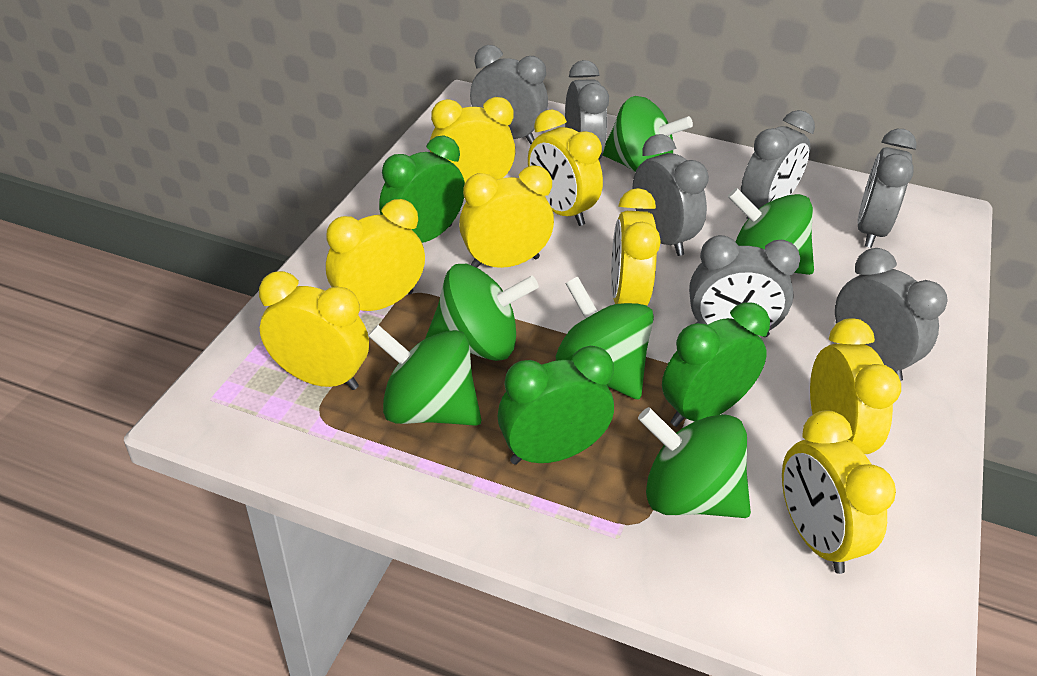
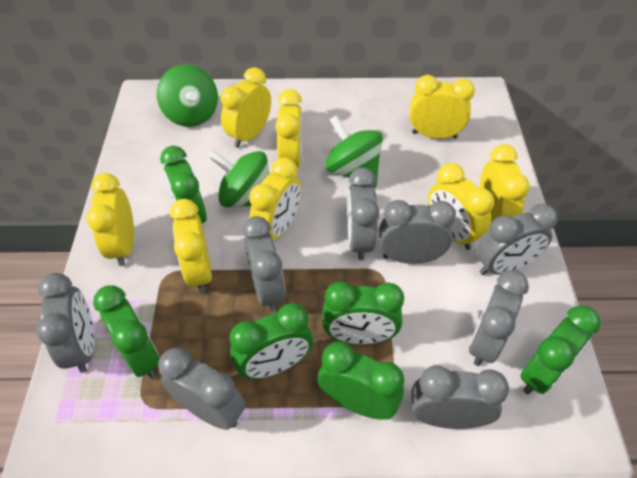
green clock: [379,135,465,243] [498,346,614,465] [662,302,770,427] = 3 -> [93,285,160,379] [160,146,207,223] [229,303,313,379] [317,342,404,420] [322,281,404,345] [520,305,600,394] = 6
green spinning top: [368,325,481,426] [425,264,539,361] [556,277,654,400] [603,96,693,172] [638,407,751,518] [728,188,814,275] = 6 -> [157,65,218,127] [207,149,269,207] [325,115,383,188] = 3
grey clock: [470,45,548,144] [565,60,609,160] [632,134,709,256] [689,235,800,337] [741,110,815,219] [835,248,948,381] [857,129,917,248] = 7 -> [36,273,94,373] [158,348,245,430] [242,216,286,312] [347,167,380,261] [379,200,456,264] [412,365,509,429] [469,270,529,366] [477,204,558,275] = 8

